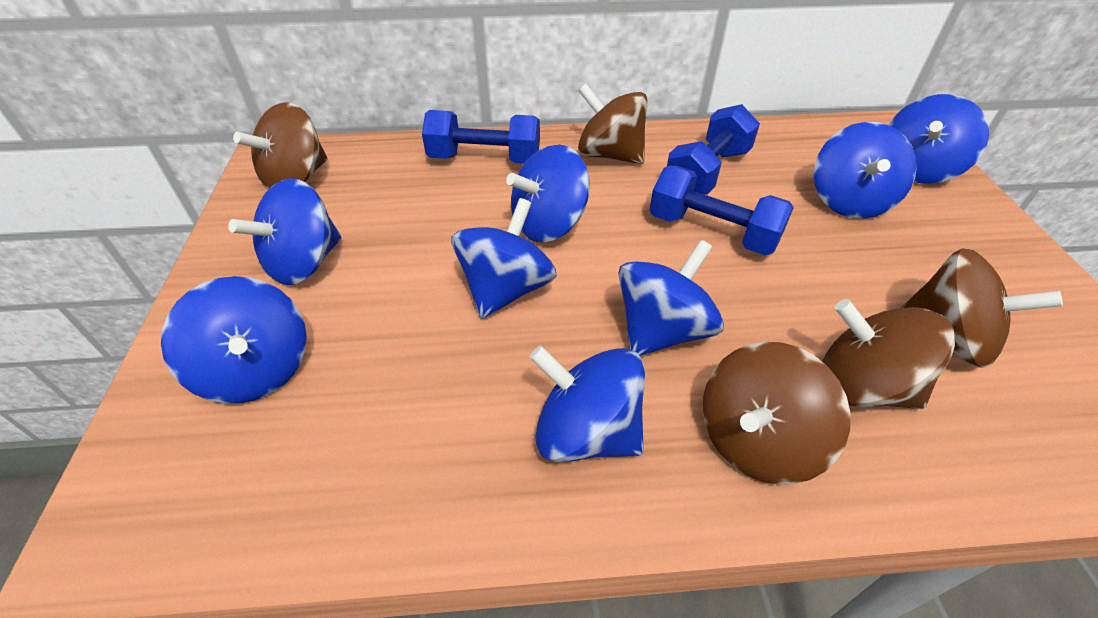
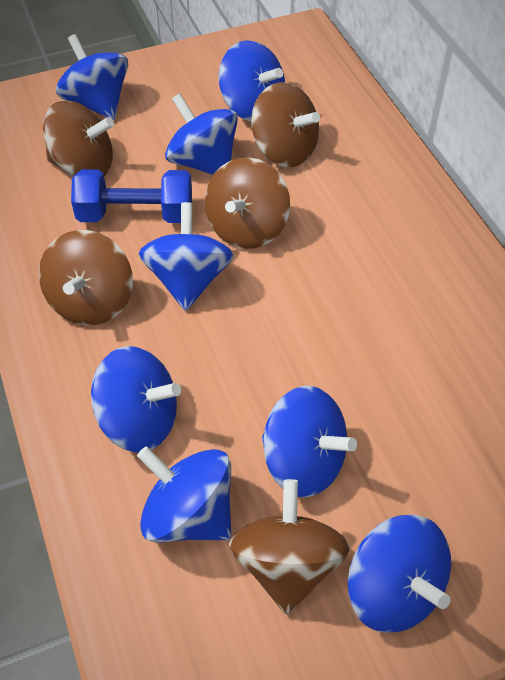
blue dumbbell: [422,110,540,164] [650,166,794,255] [667,104,760,195] = 3 -> [71,169,192,223] = 1

